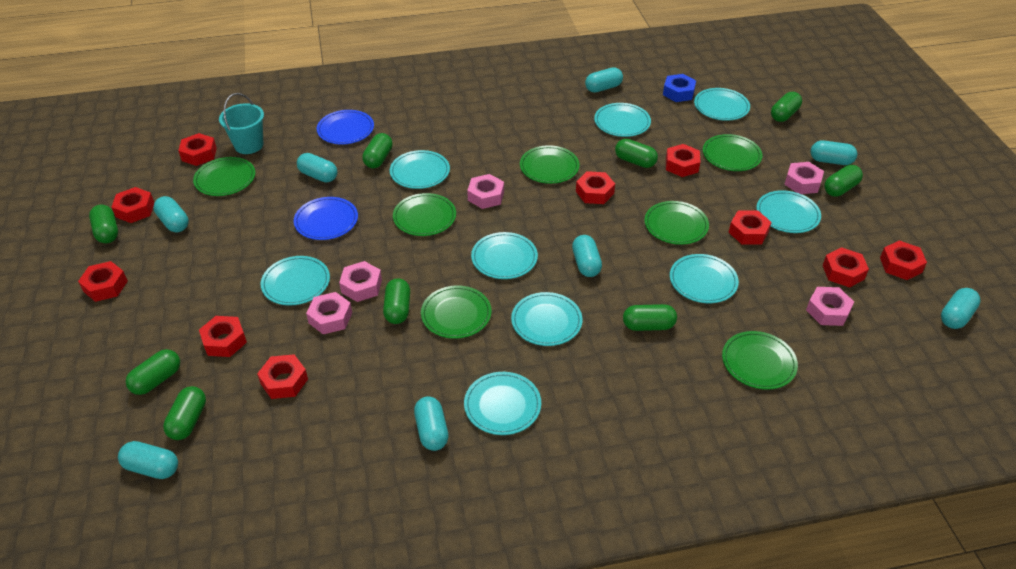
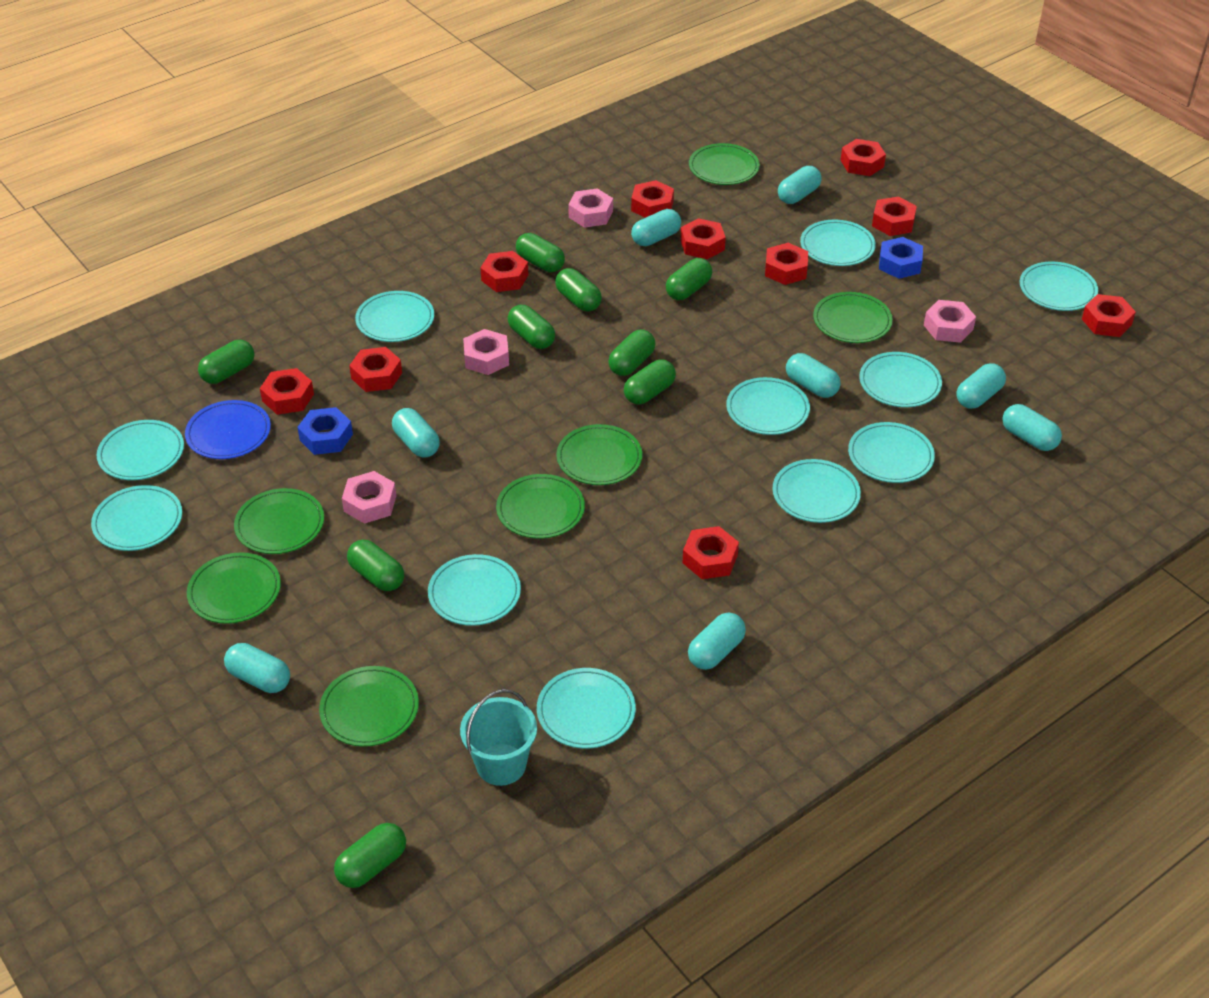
blue nut: [663,74,696,102] = 1 -> [297,407,353,455] [879,237,923,279] = 2
blue plate: [294,197,358,240] [317,110,374,144] = 2 -> [185,400,271,459] = 1
pink nut: [306,292,352,334] [339,261,382,302] [467,174,504,209] [784,162,824,194] [806,287,854,326] = 5 -> [342,471,396,524] [463,329,509,375] [568,188,613,228] [924,300,976,343] = 4
turquoise plate: [261,256,330,306] [390,150,450,189] [464,372,541,435] [471,232,538,279] [511,292,583,346] [594,103,651,137] [670,254,739,303] [694,88,750,121] [756,190,821,233] = 9 -> [91,485,182,551] [97,420,184,480] [355,291,434,342] [428,554,521,626] [537,668,636,748] [726,377,810,435] [773,459,861,523] [800,220,876,266] [848,422,935,483] [859,352,942,407] [1020,262,1098,311] = 11

